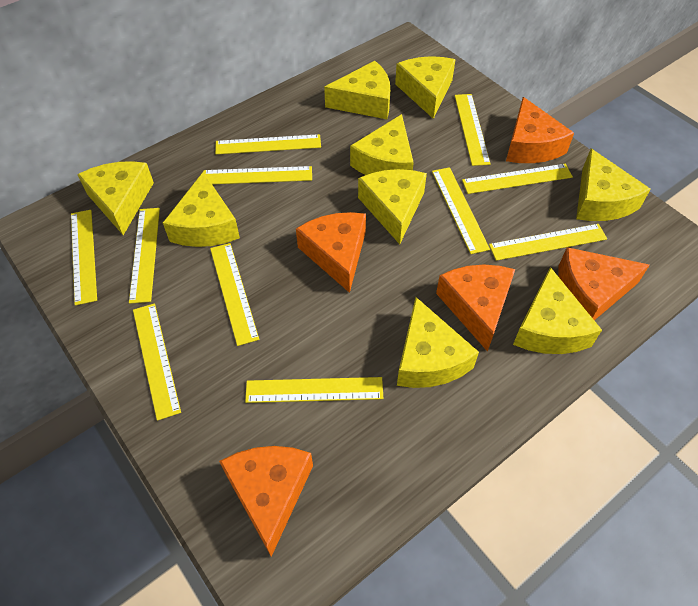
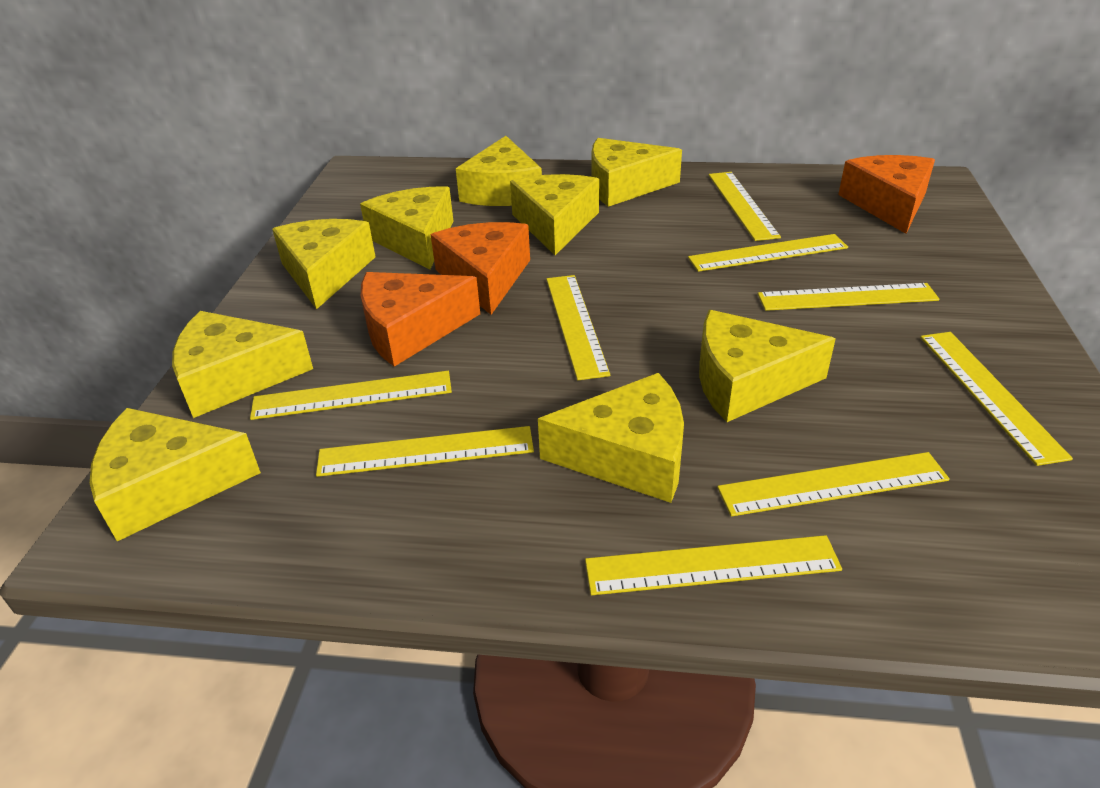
orange cheese: [219,446,313,557] [296,212,366,293] [436,264,515,352] [506,97,574,163] [558,247,650,320] = 5 -> [361,272,480,367] [431,222,530,315] [838,155,935,234] = 3
yellow ruler: [71,210,97,305] [129,208,160,304] [133,303,181,421] [204,166,312,184] [210,243,259,346] [215,134,321,154] [245,377,383,403] [432,167,490,254] [455,94,491,166] [462,164,573,194] [489,224,607,261] = 11 -> [250,371,452,420] [316,426,534,477] [546,275,610,380] [585,535,842,595] [688,234,848,272] [709,172,781,241] [717,452,950,516] [758,283,940,311] [920,332,1073,466] = 9

